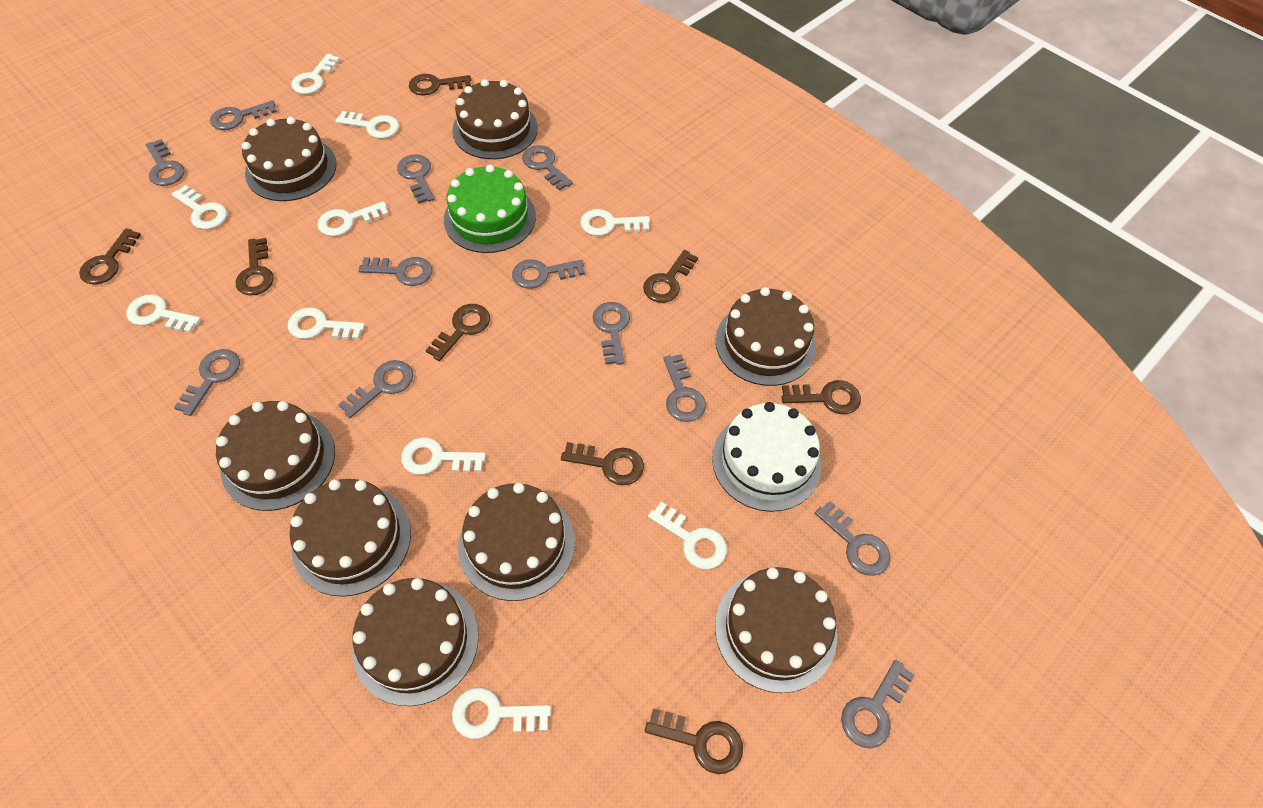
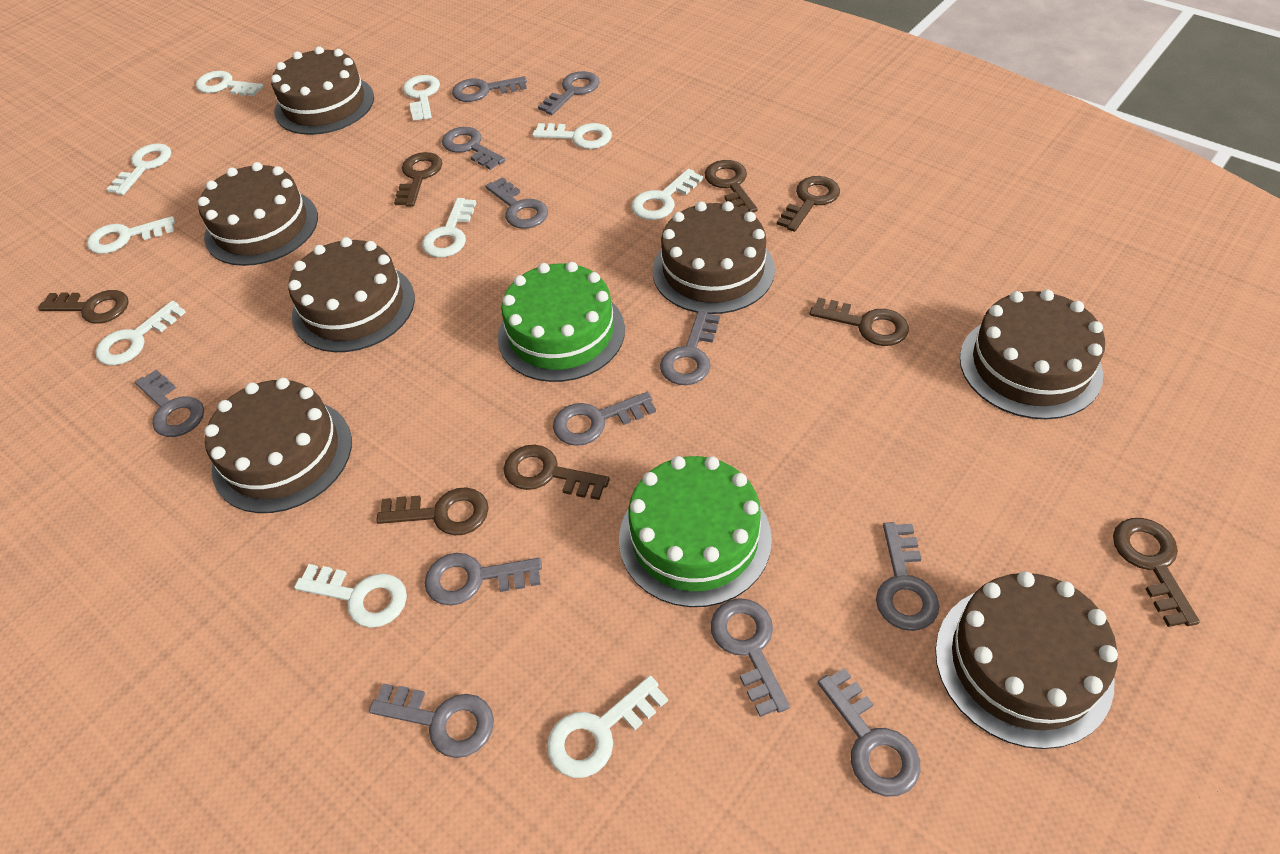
brown cake: [216,401,335,511] [242,117,337,201] [290,479,411,597] [352,578,479,706] [452,79,538,159] [458,483,575,601] [715,567,837,693] [716,287,816,386] = 8 -> [198,162,318,266] [204,378,352,513] [271,46,374,135] [288,237,415,352] [653,201,775,314] [935,571,1118,749] [960,289,1105,419] = 7
green cake: [444,165,536,253] = 1 -> [498,262,625,382] [619,456,772,607] = 2
white cake: [712,402,822,512] = 1 -> none = 0

